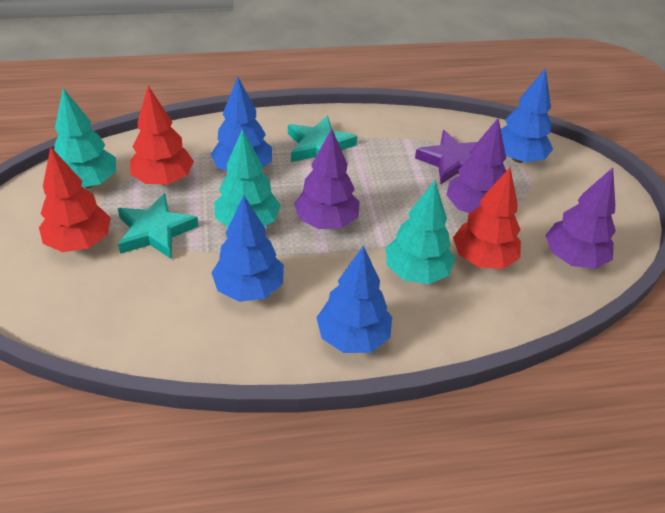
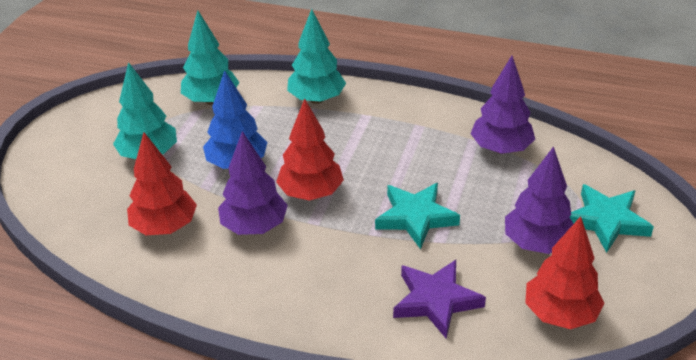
blue tree: [211,77,272,171] [212,195,284,302] [316,246,392,353] [501,68,553,163] = 4 -> [203,70,267,169] = 1

